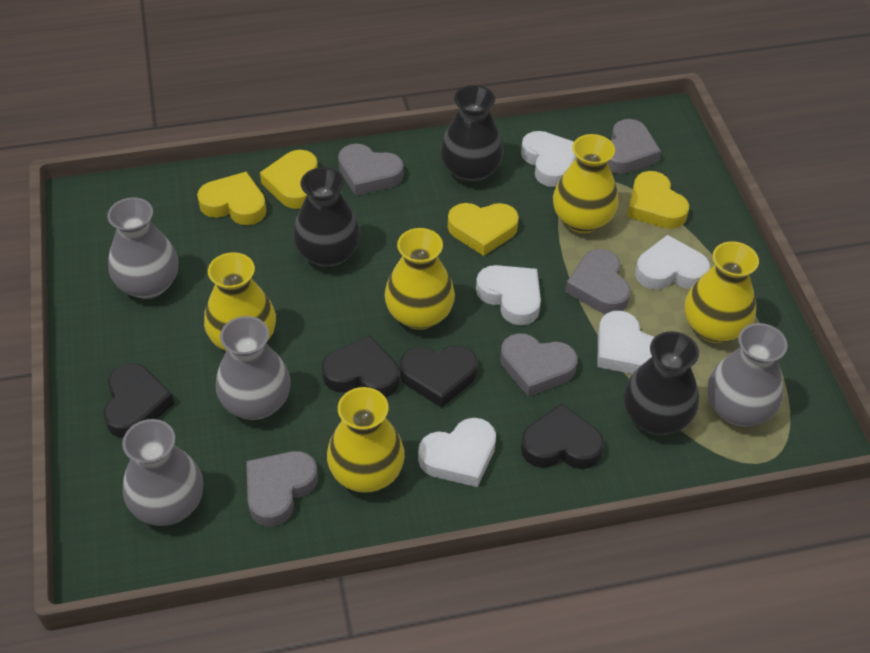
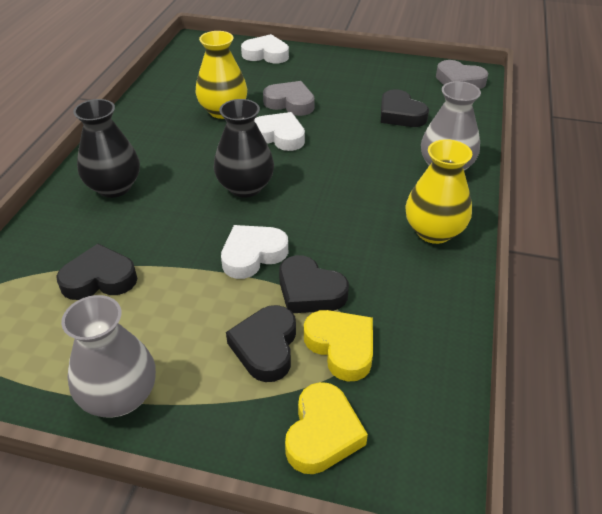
black vase: [293,167,360,268] [440,85,504,183] [623,331,699,435] = 3 -> [73,99,140,198] [214,99,274,198] = 2
grey heart: [246,451,318,527] [338,144,404,196] [500,333,578,397] [565,249,631,314] [608,119,661,174] = 5 -> [263,81,315,116] [436,60,488,89] = 2
grey vase: [107,197,179,299] [122,419,204,526] [216,316,291,420] [708,323,788,426] = 4 -> [61,295,156,418] [421,81,481,171] = 2
white heart: [418,418,496,487] [476,265,541,325] [521,131,576,187] [597,311,654,374] [635,235,710,290] = 5 -> [221,225,288,279] [241,34,289,63] [254,112,305,151] = 3
yellow heart: [197,172,266,225] [260,150,318,209] [448,203,519,256] [627,171,689,229] = 4 -> [285,382,368,474] [304,310,373,381] = 2
yellow vase: [204,252,276,351] [327,387,405,493] [385,228,455,330] [553,134,619,233] [685,241,759,343] = 5 -> [195,31,247,119] [405,139,472,244] = 2

